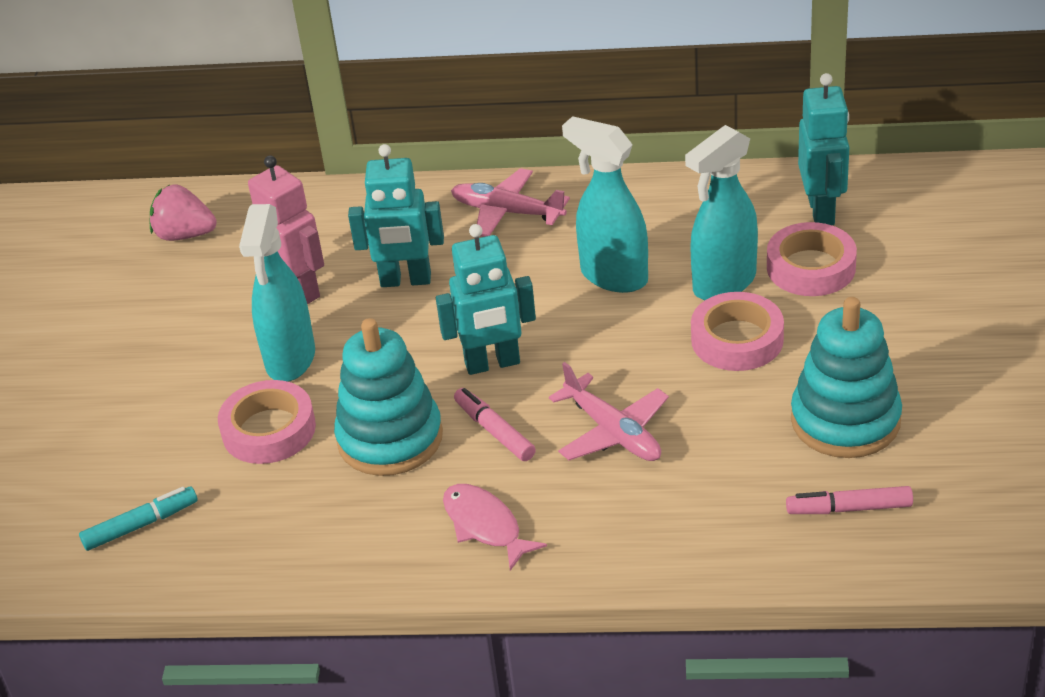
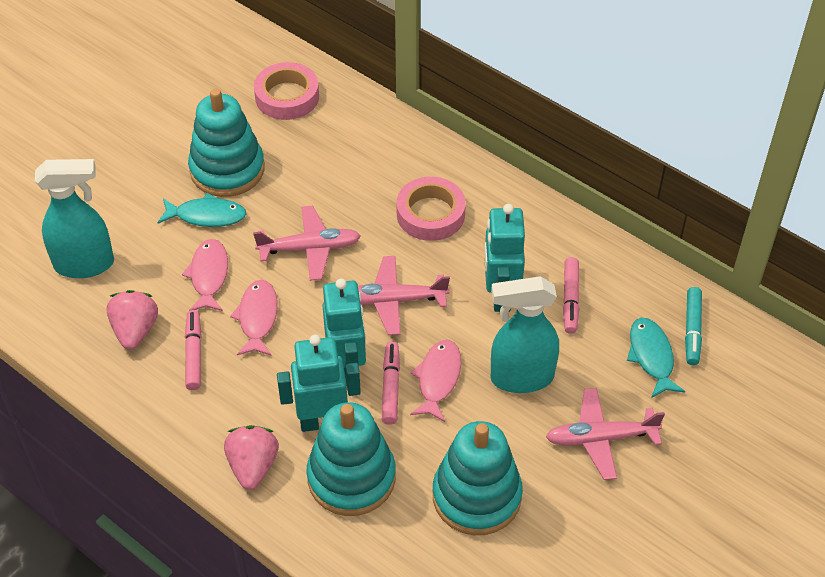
pink fish: [443,484,547,571] = 1 -> [182,239,228,311] [230,280,278,356] [410,340,461,422] = 3
pink marker: [454,388,536,461] [786,486,913,514] = 2 -> [185,310,202,390] [382,342,400,425] [563,257,579,334] = 3
pink plane: [451,168,570,237] [549,362,669,461] = 2 -> [253,206,361,281] [358,256,450,335] [546,388,665,480] = 3
pink robot: [248,155,324,304] = 1 -> none = 0
pink strawberry: [150,184,217,241] = 1 -> [106,290,158,350] [224,425,279,490] = 2
pink tape: [218,380,316,464] [691,292,784,371] [767,222,857,296] = 3 -> [254,62,319,120] [397,177,466,241] = 2
turquoise fish: none = 0 -> [157,193,246,227] [627,318,685,398] = 2
turquoise spray bottle: [239,204,315,382] [562,116,648,293] [685,125,758,300] = 3 -> [35,159,114,278] [491,276,559,393] = 2
turquoise stacking toy: [334,318,443,476] [791,297,902,458] = 2 -> [188,88,265,197] [307,402,396,516] [433,421,523,535] = 3

